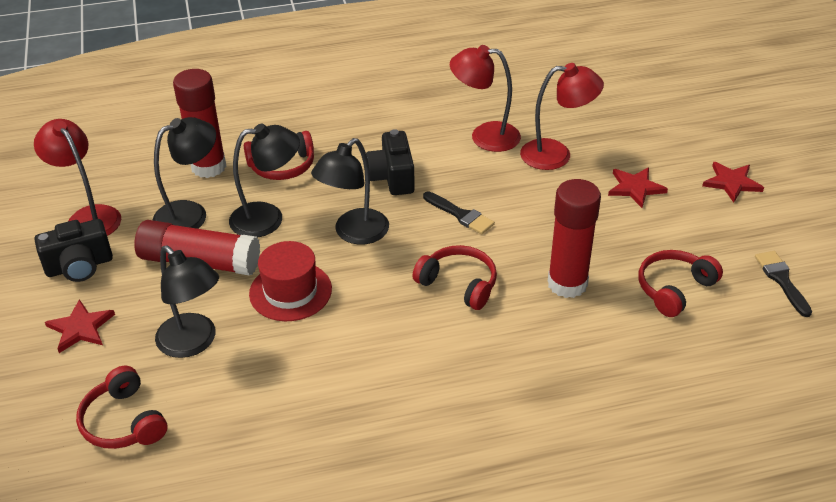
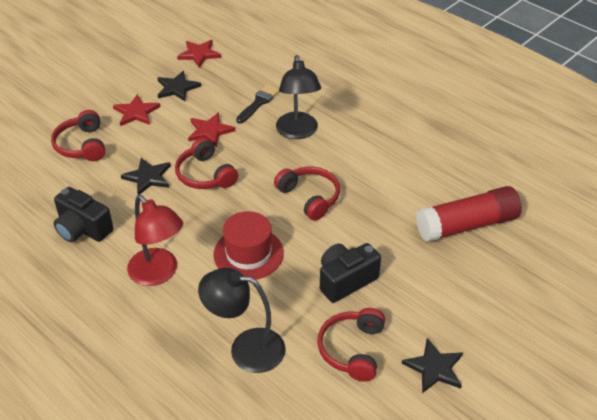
black brush: [423,191,495,234] [755,251,812,317] = 2 -> [236,84,279,124] = 1
black lamp: [153,117,216,229] [155,245,219,358] [229,124,300,237] [311,138,389,245] = 4 -> [198,268,286,373] [276,55,321,139] = 2
black star: none = 0 -> [121,158,171,195] [157,71,201,102] [402,338,463,393] = 3
red glue stick: [134,220,260,275] [173,69,226,178] [547,179,601,298] = 3 -> [416,186,522,242] = 1
red lamp: [34,119,121,236] [450,45,521,152] [520,63,604,170] = 3 -> [127,195,183,286] = 1

